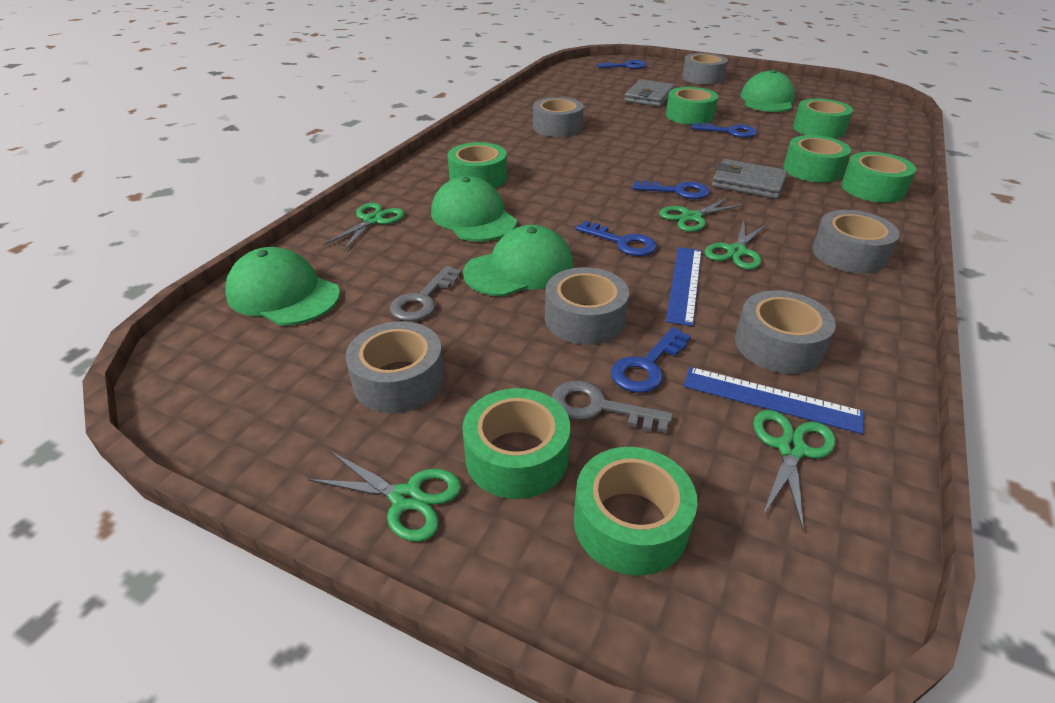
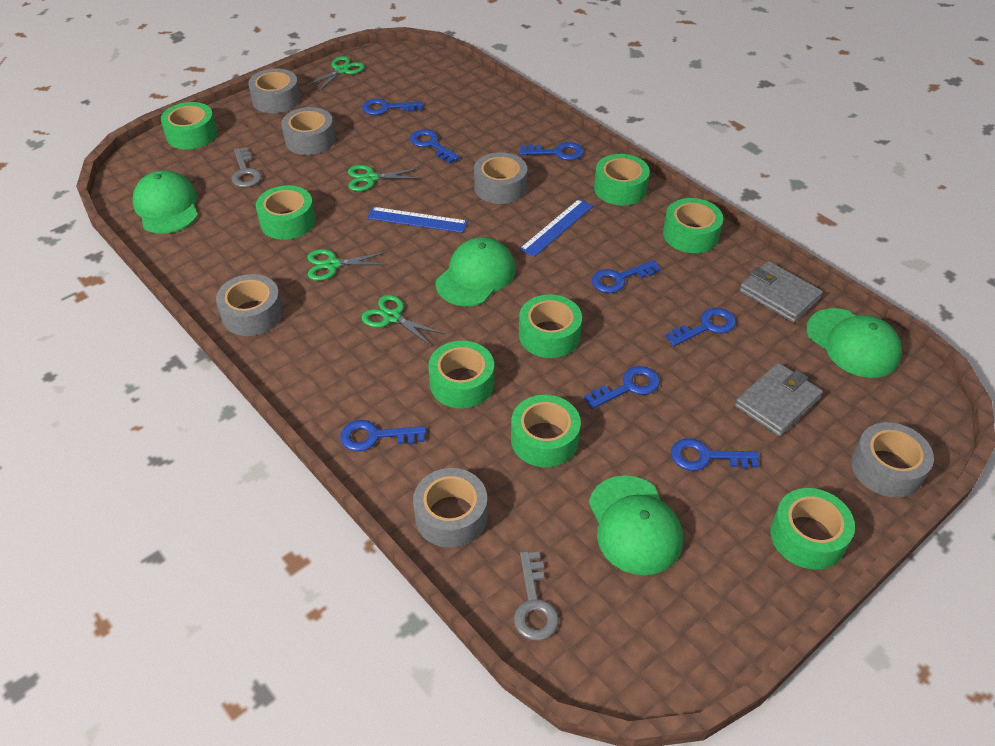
blue key: [576,221,657,256] [597,60,647,69] [611,327,691,393] [633,181,710,199] [692,122,757,138] = 5 -> [340,420,426,451] [362,98,423,115] [410,129,460,163] [519,142,584,160] [584,366,660,409] [592,260,661,293] [666,308,736,346] [671,438,759,471] = 8
green scissors: [308,451,461,542] [323,203,405,252] [659,197,745,232] [705,220,767,270] [753,410,836,532] = 5 -> [305,56,365,92] [307,249,388,281] [348,165,421,191] [361,295,444,347] = 4
green tape: [448,142,507,188] [462,388,570,499] [574,447,697,575] [666,87,718,125] [783,135,851,183] [793,99,853,138] [841,152,916,203] = 7 -> [161,102,217,150] [256,185,316,240] [428,341,494,408] [511,395,581,467] [519,294,582,358] [594,154,650,206] [663,198,723,253] [770,488,855,570] = 8

